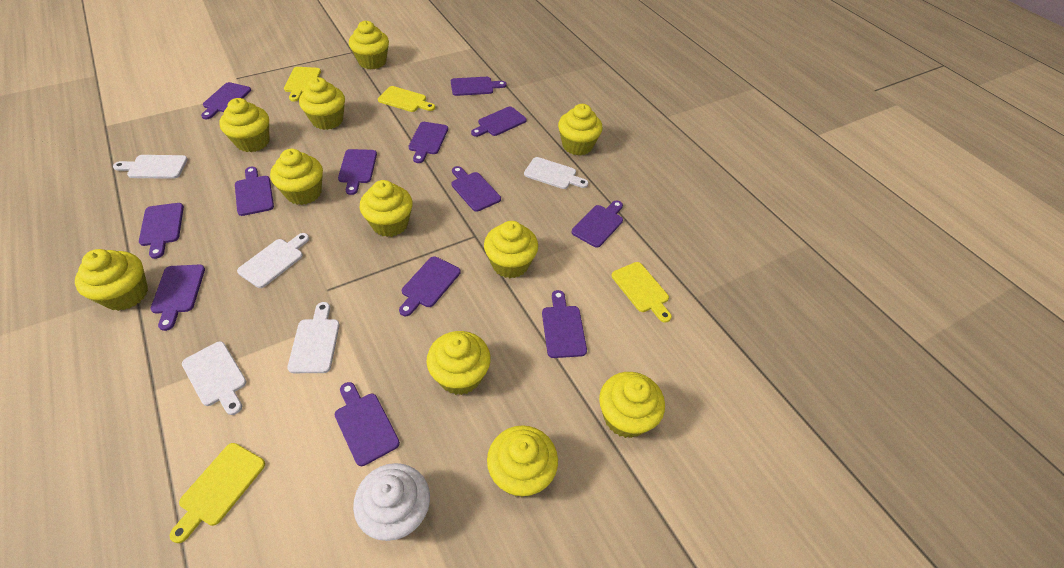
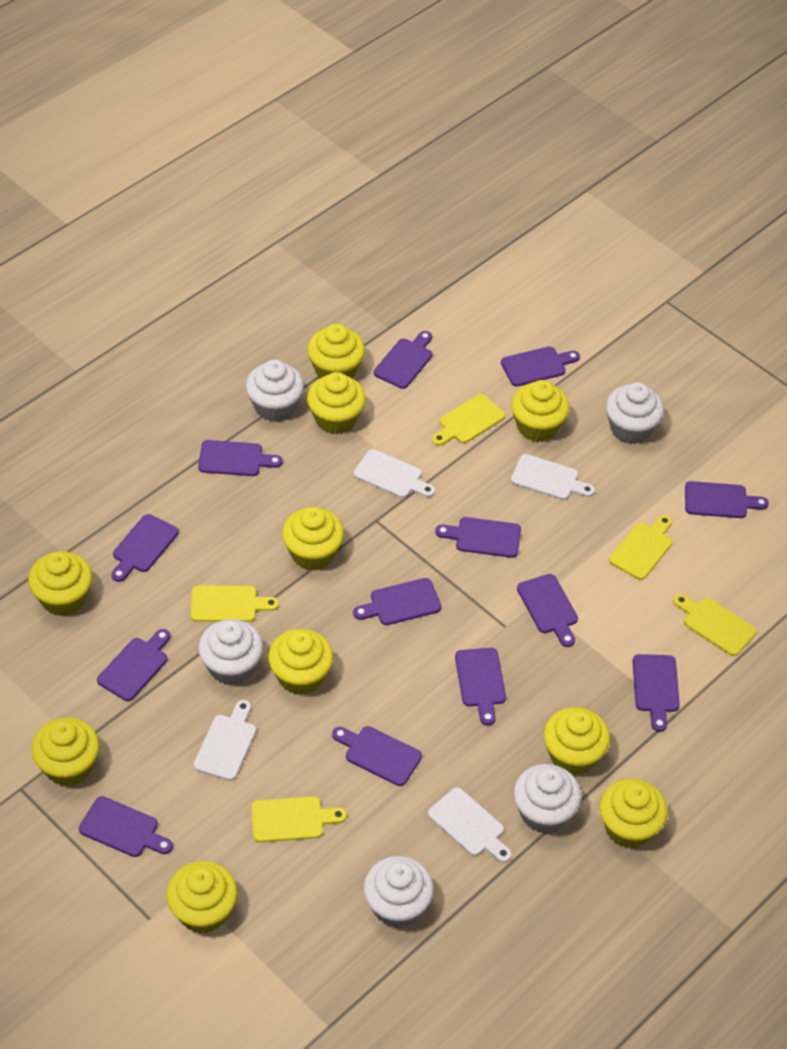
white cupcake: [353,463,430,541] = 1 -> [198,619,263,685] [246,360,304,422] [364,856,434,928] [514,764,581,833] [606,382,664,444] = 5
white cutting board: [113,155,188,179] [182,341,247,415] [237,233,309,288] [287,302,340,373] [524,157,589,189] = 5 -> [194,700,256,781] [353,449,435,498] [428,787,512,863] [511,454,595,500] = 4
yellow cupcake: [75,249,148,311] [219,98,269,152] [270,149,323,205] [299,77,345,130] [349,20,389,69] [360,180,413,237] [426,331,491,395] [484,221,538,278] [487,425,558,497] [558,104,603,155] [599,372,665,438] = 11 -> [28,551,92,616] [31,717,99,787] [167,861,237,933] [268,629,333,695] [282,507,344,570] [307,372,366,434] [308,324,365,378] [511,380,570,442] [544,707,610,775] [600,779,668,848] = 10
yellow cutting board: [170,443,265,543] [284,67,321,102] [378,86,435,112] [612,262,672,323] = 4 -> [191,585,279,622] [251,796,347,842] [432,394,505,446] [609,515,672,580] [673,594,756,656] = 5

